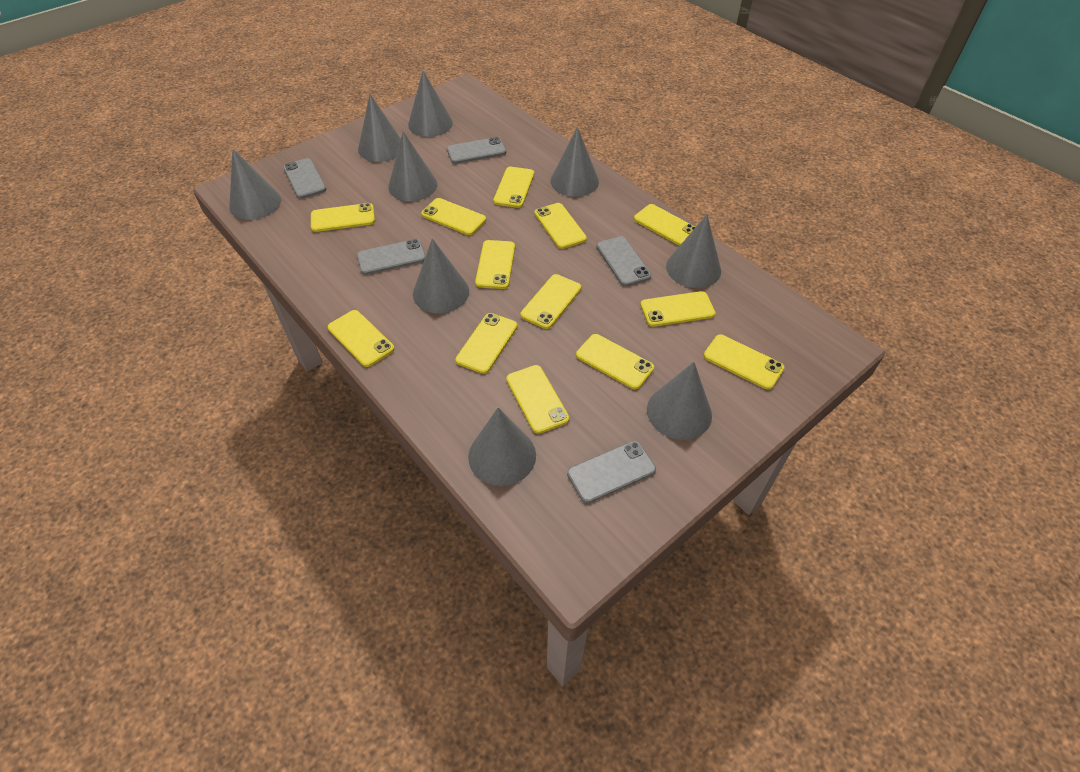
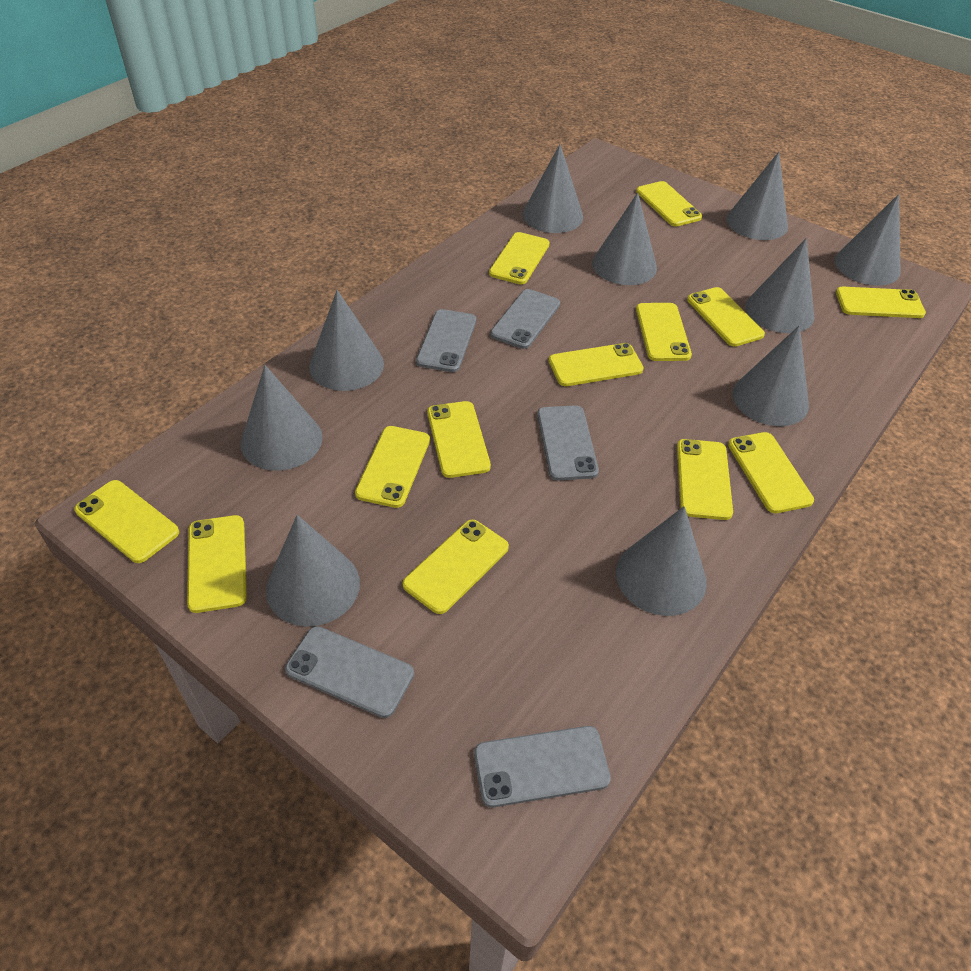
grey cone: [229,149,281,220] [358,94,401,162] [388,131,437,201] [408,71,453,137] [413,238,469,313] [468,407,536,486] [551,127,599,197] [647,362,712,440] [666,214,721,288] = 9 -> [241,365,323,471] [266,515,360,627] [309,290,384,391] [523,144,583,233] [592,193,657,285] [616,506,707,616] [726,152,788,240] [733,325,809,426] [745,238,815,333] [835,194,901,286] = 10

